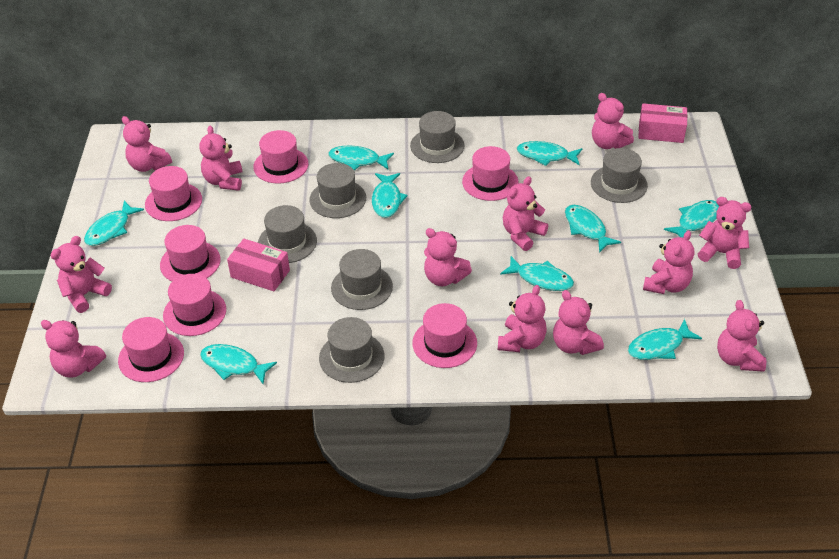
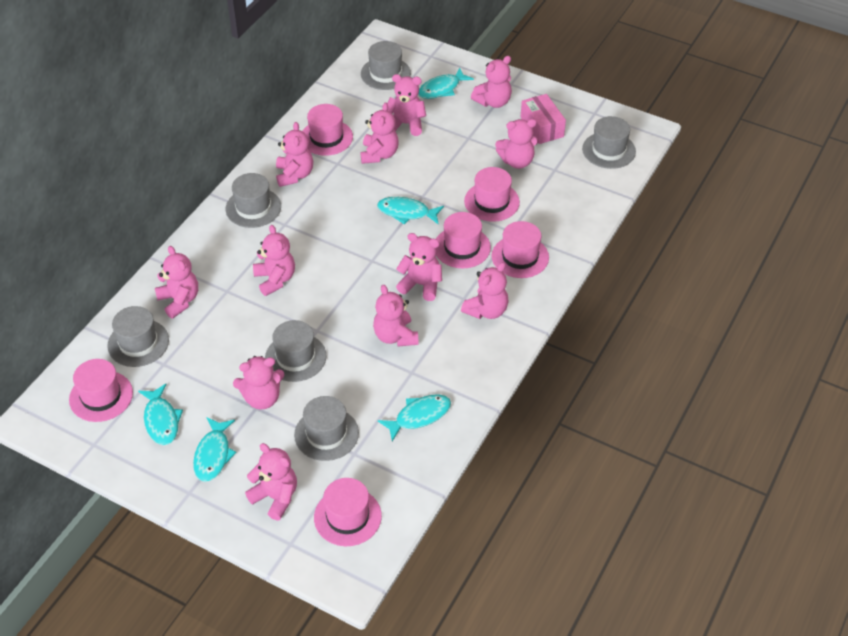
pink box: [227,239,290,291] [638,103,687,143] = 2 -> [521,94,566,144] = 1
pink hat: [118,317,184,382] [145,166,202,221] [160,225,221,281] [163,274,226,336] [253,130,308,184] [412,303,477,368] [462,146,518,201] = 7 -> [69,359,133,422] [303,104,353,156] [314,478,382,546] [436,212,491,268] [464,167,520,222] [491,221,549,278] = 6
turquoise fish: [84,201,144,246] [200,344,277,384] [328,145,394,170] [372,173,407,218] [500,256,574,291] [517,141,582,166] [565,205,621,253] [628,319,702,360] [664,200,719,238] = 9 -> [138,384,183,445] [193,417,236,482] [377,197,444,224] [378,394,451,441] [418,67,474,99] = 5

